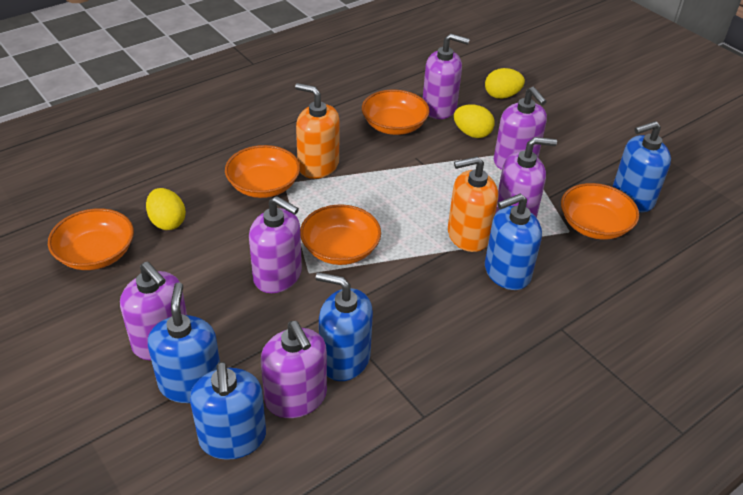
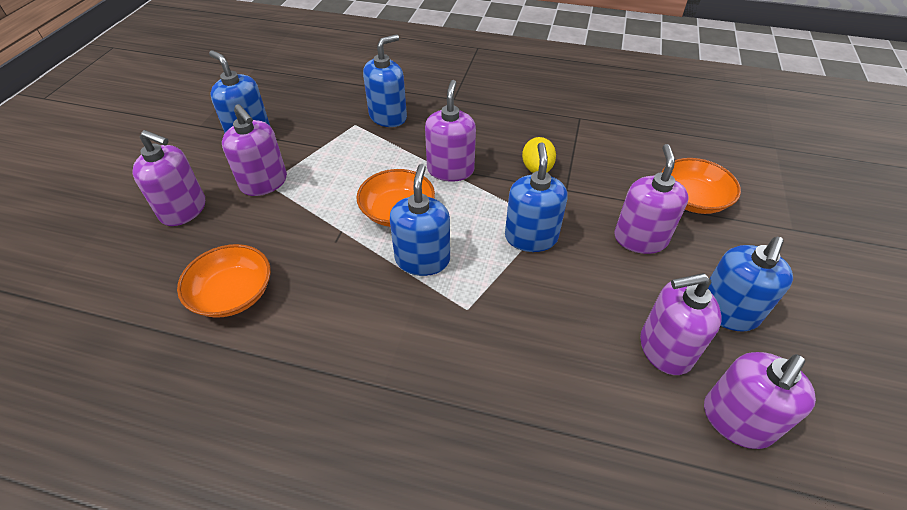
orange bowl: [48,208,134,270] [225,145,300,198] [300,205,381,265] [362,89,429,135] [561,183,639,240] = 5 -> [177,244,271,318] [356,169,435,227] [662,158,741,214] = 3
orange soap dispenser: [295,83,340,179] [448,156,498,252] = 2 -> none = 0
yellow egg: [146,188,186,230] [454,104,495,138] [485,68,525,99] = 3 -> [522,137,556,173] = 1

